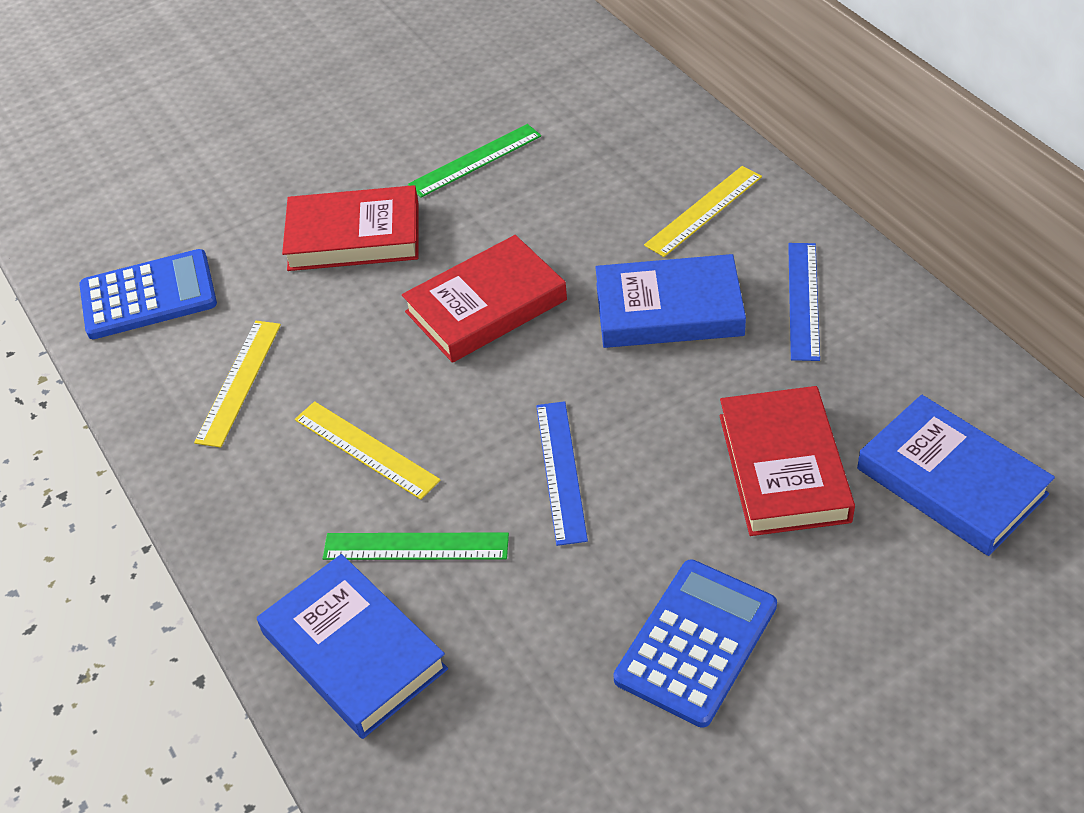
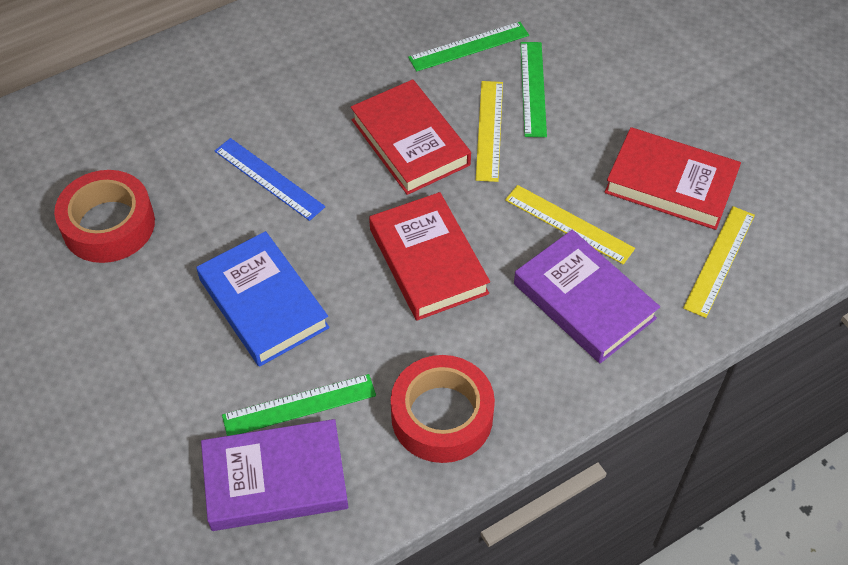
blue book: [257,554,448,739] [595,254,746,348] [857,395,1055,556] = 3 -> [196,231,330,367] = 1
blue calculator: [79,249,217,339] [613,559,777,728] = 2 -> none = 0
blue ruler: [536,401,588,546] [788,243,820,361] = 2 -> [215,138,325,221] = 1
green ruler: [322,532,509,560] [408,124,541,198] = 2 -> [222,374,376,436] [408,22,529,72] [520,42,547,137] = 3
purple book: none = 0 -> [201,419,348,531] [514,230,660,363] = 2
red tape: none = 0 -> [54,170,155,263] [391,355,495,463] = 2

